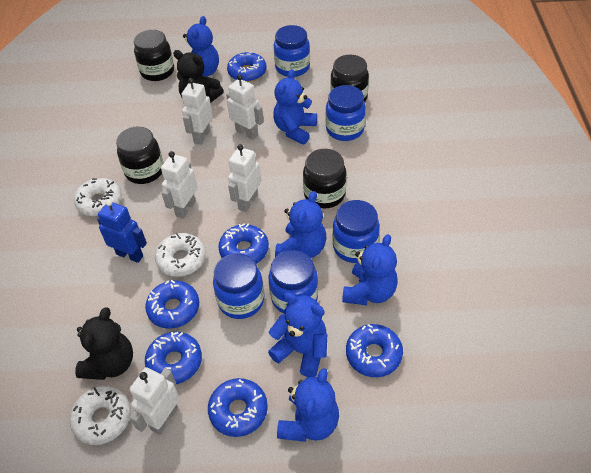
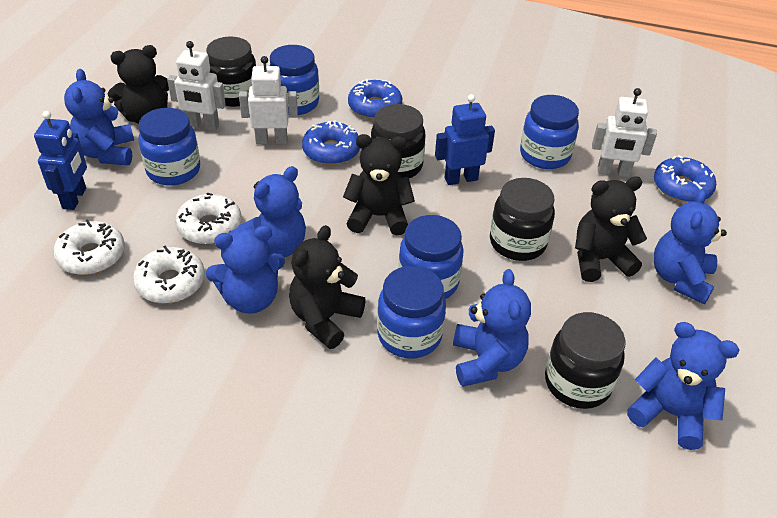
black teddy bear: [75,307,133,380] [173,50,224,103] = 2 -> [108,45,169,124] [289,225,366,349] [343,134,415,235] [575,176,647,282] = 4
blue donut: [145,280,199,329] [145,332,202,384] [208,378,268,437] [218,223,269,264] [227,51,266,82] [346,324,403,377] = 6 -> [302,121,360,165] [348,79,402,119] [654,155,716,203] = 3
blue robot: [97,199,147,263] = 1 -> [34,111,87,210] [435,94,495,185] = 2
white robot: [129,367,180,435] [161,151,198,219] [181,78,213,145] [226,74,264,140] [228,144,261,212] = 5 -> [167,41,226,131] [239,56,298,144] [592,88,657,177] = 3

